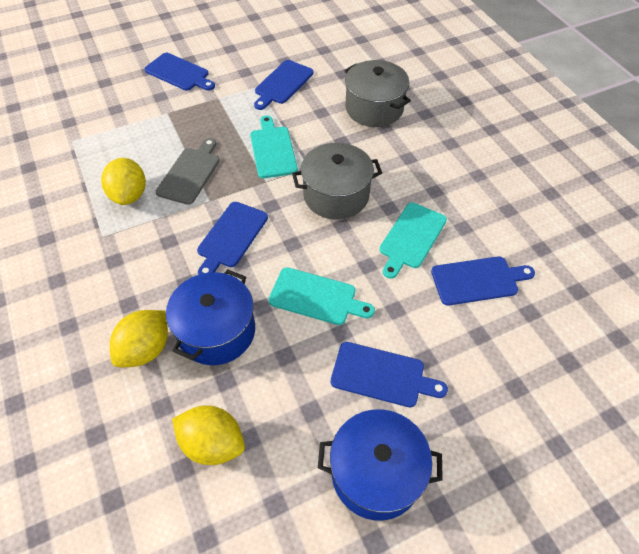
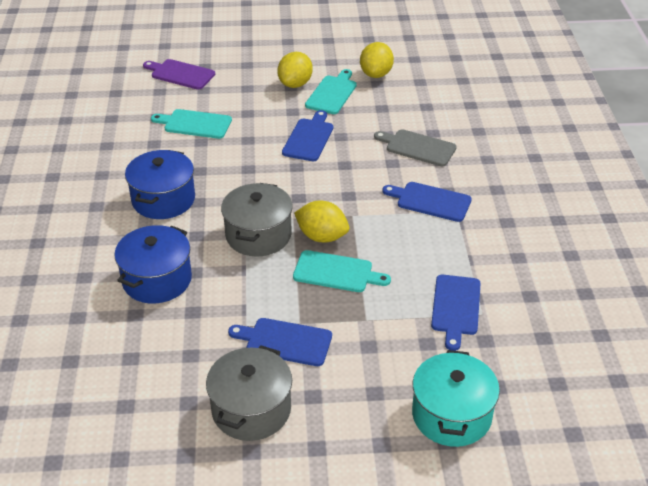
blue cutting board: [145,53,215,91] [197,202,268,275] [254,60,314,110] [331,342,448,407] [431,256,535,305] = 5 -> [228,318,332,366] [282,110,334,161] [382,182,472,222] [431,275,481,351] = 4
purple cutting board: none = 0 -> [143,59,215,90] = 1
turquoise pot: none = 0 -> [412,350,500,447] = 1

